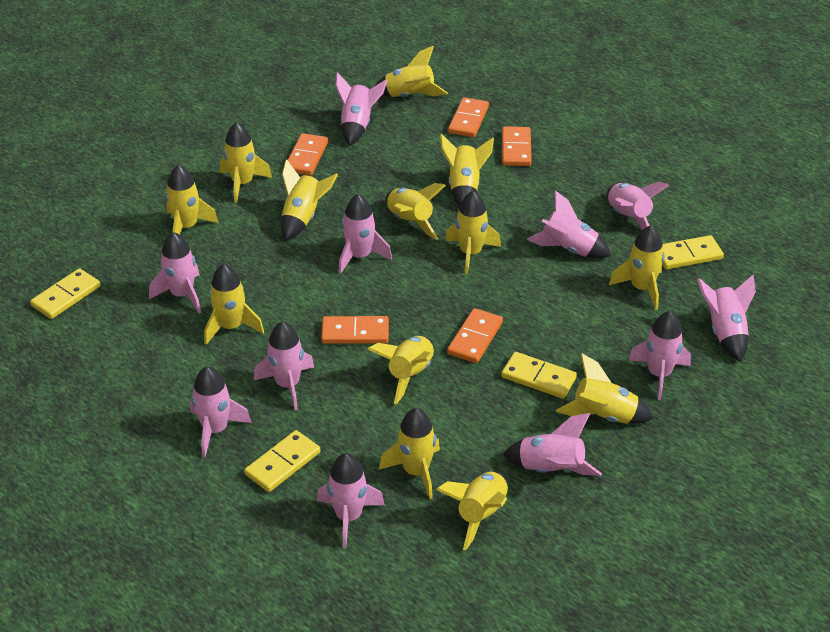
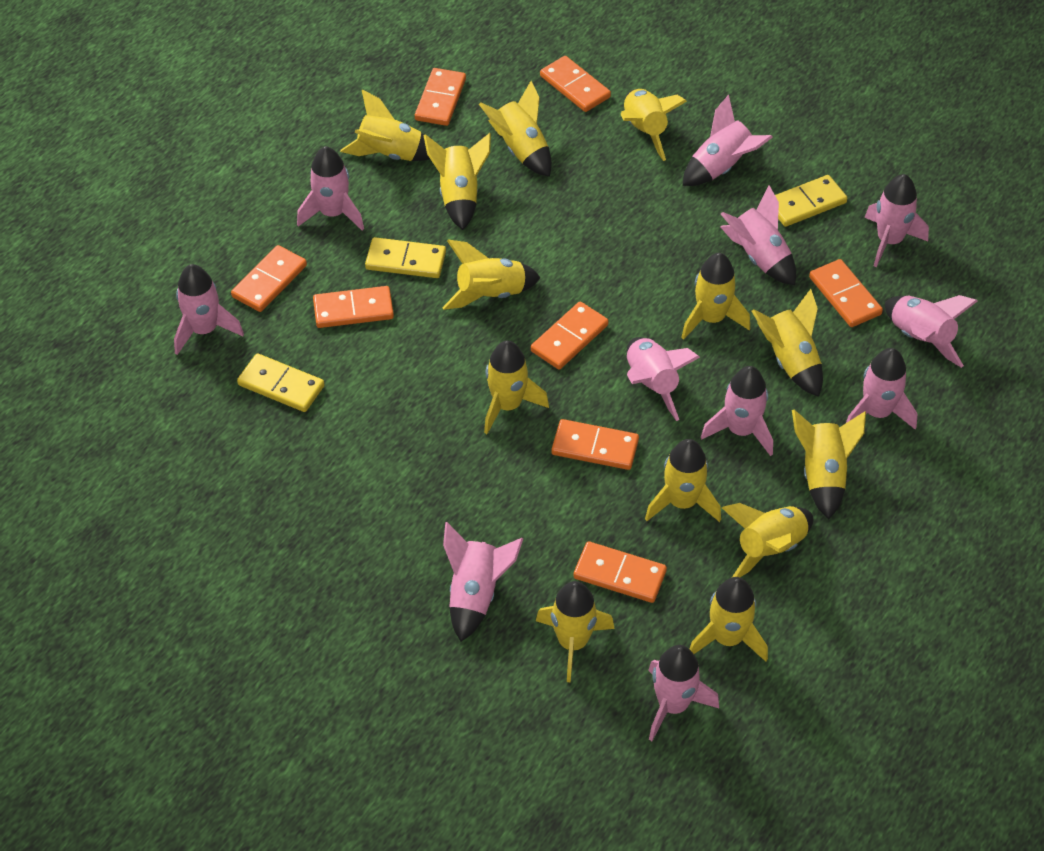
orange domino: [288,133,328,175] [321,316,389,344] [447,308,503,363] [448,97,489,137] [502,126,532,166] = 5 -> [231,245,307,312] [313,286,394,328] [415,68,466,126] [531,301,609,370] [540,56,611,112] [552,419,639,470] [573,541,667,603] [809,259,883,327] = 8
yellow domino: [30,268,100,319] [244,430,320,492] [501,352,577,399] [662,235,724,270] = 4 -> [237,353,325,412] [365,237,446,278] [775,175,847,227] = 3

